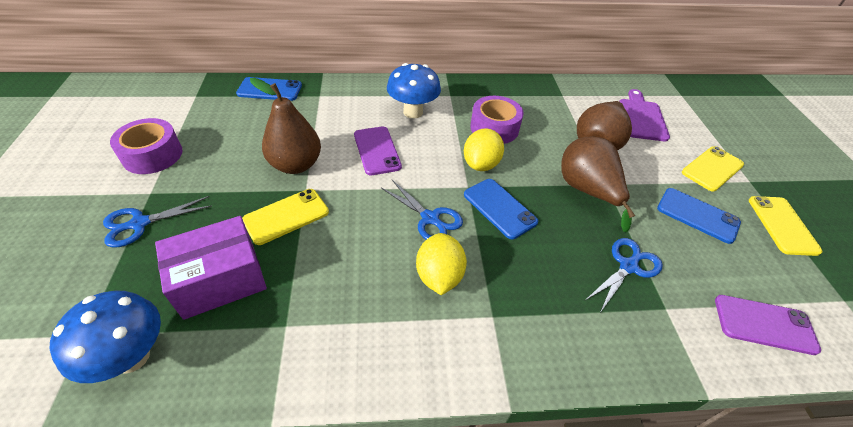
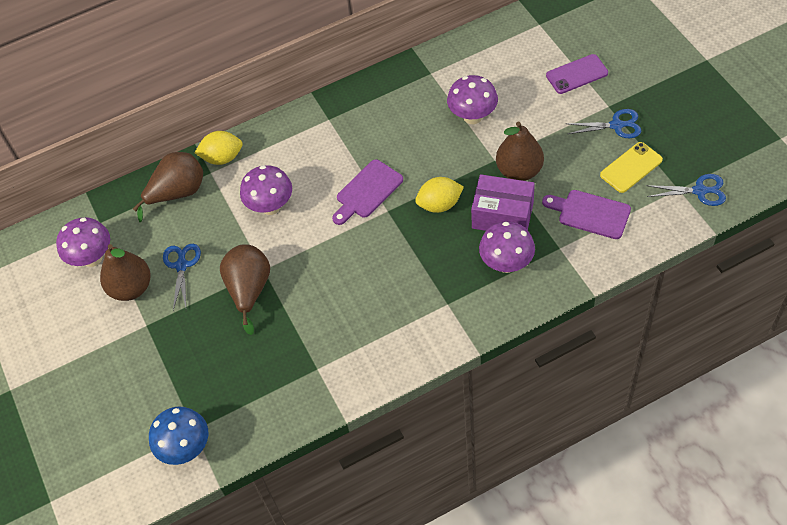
blue mushroom: [49,291,161,383] [387,63,441,118] = 2 -> [149,406,208,465] = 1
blue phone: [236,77,302,101] [464,179,538,239] [657,188,741,244] = 3 -> none = 0
brown pear: [250,78,321,174] [561,137,635,232] [577,101,632,151] = 3 -> [100,244,151,301] [133,152,203,222] [220,244,270,335] [496,121,544,181] = 4
purple cutting board: [619,89,670,141] = 1 -> [332,159,403,225] [542,190,631,239] = 2
purple mushroom: none = 0 -> [56,217,110,267] [240,165,292,215] [447,75,498,124] [479,221,535,273] = 4
purple phone: [354,126,402,175] [715,295,821,355] = 2 -> [546,54,608,94] = 1
purple tape: [110,118,182,174] [470,96,524,144] = 2 -> none = 0
yellow phone: [242,189,329,245] [682,146,744,192] [749,196,822,256] = 3 -> [600,142,663,193] = 1

